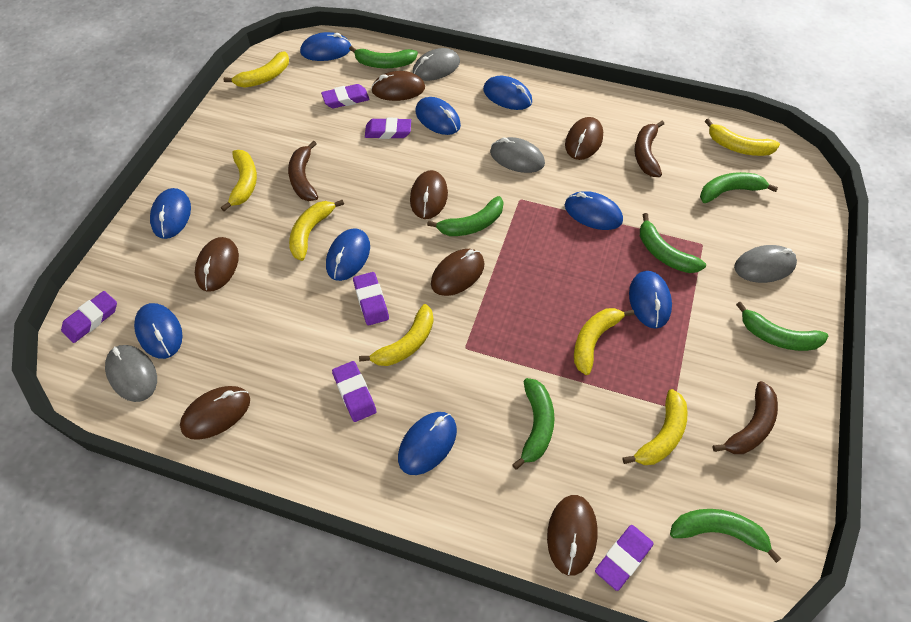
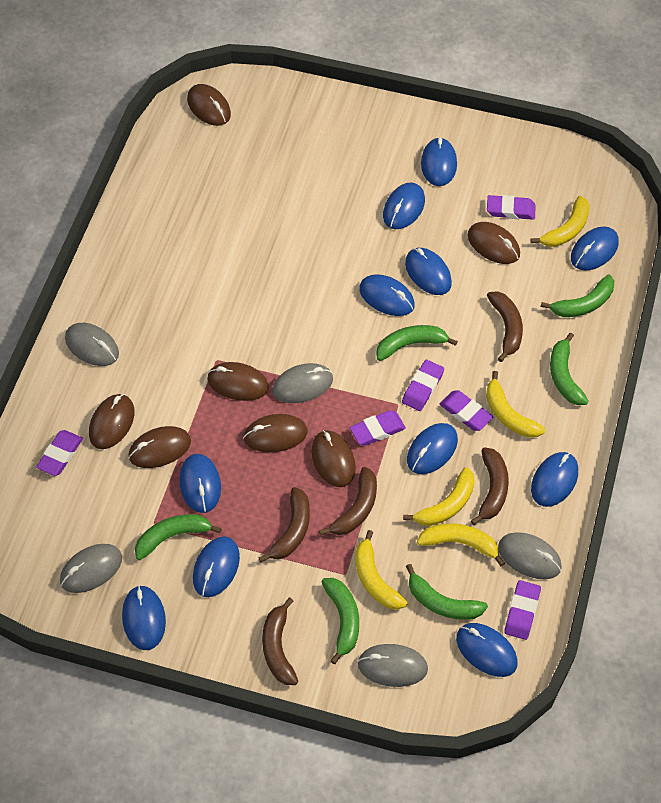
blue mouse: [134,303,183,359] [150,188,191,239] [300,32,352,61] [326,228,370,281] [398,412,457,475] [416,97,461,135] [483,76,532,110] [565,191,623,230] [629,271,672,328] = 9 -> [122,585,166,650] [179,454,221,513] [193,536,240,597] [359,274,415,316] [383,183,425,229] [405,248,452,295] [407,423,458,474] [421,137,457,186] [456,623,518,677] [531,452,578,507] [571,226,619,271] = 11
brown banana: [288,141,318,201] [634,121,664,177] [713,381,778,454] = 3 -> [258,487,310,562] [262,598,298,685] [319,467,377,535] [471,447,509,525] [487,291,523,362] = 5
green banana: [349,46,418,68] [427,196,504,236] [512,378,555,470] [640,213,706,273] [670,509,781,563] [700,172,778,203] [736,301,828,351] = 7 -> [135,514,222,560] [322,578,359,664] [376,325,458,361] [406,564,488,620] [541,275,614,317] [550,333,589,405] = 6
grey mouse: [105,345,157,402] [413,48,460,81] [490,137,545,173] [734,245,797,283] = 4 -> [60,544,122,593] [65,323,119,366] [272,363,333,403] [358,644,428,687] [498,532,562,579] = 5
yellow banana: [221,150,257,211] [224,51,289,87] [289,200,344,261] [359,304,434,366] [574,308,634,375] [623,389,688,465] [705,118,780,156] = 7 -> [356,530,408,610] [403,467,475,526] [417,523,505,567] [486,371,545,438] [530,195,590,247] = 5

